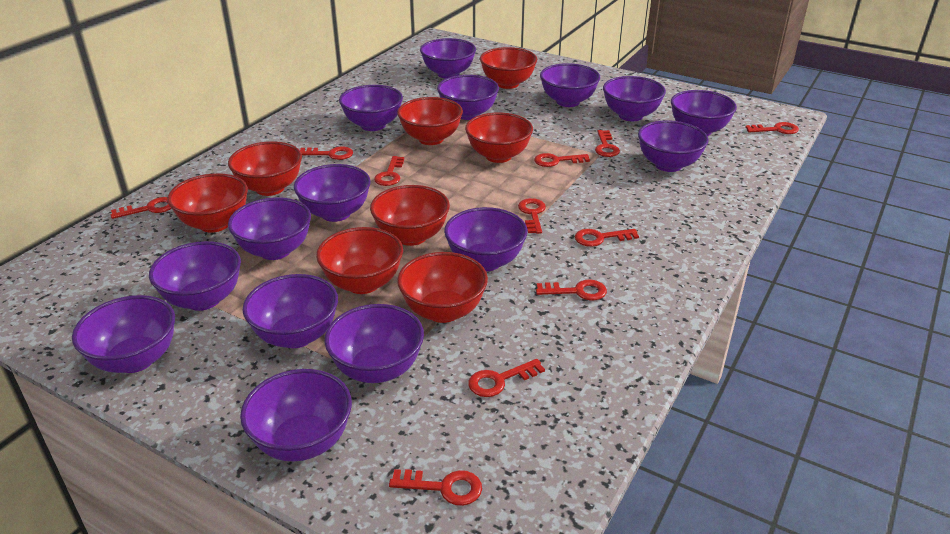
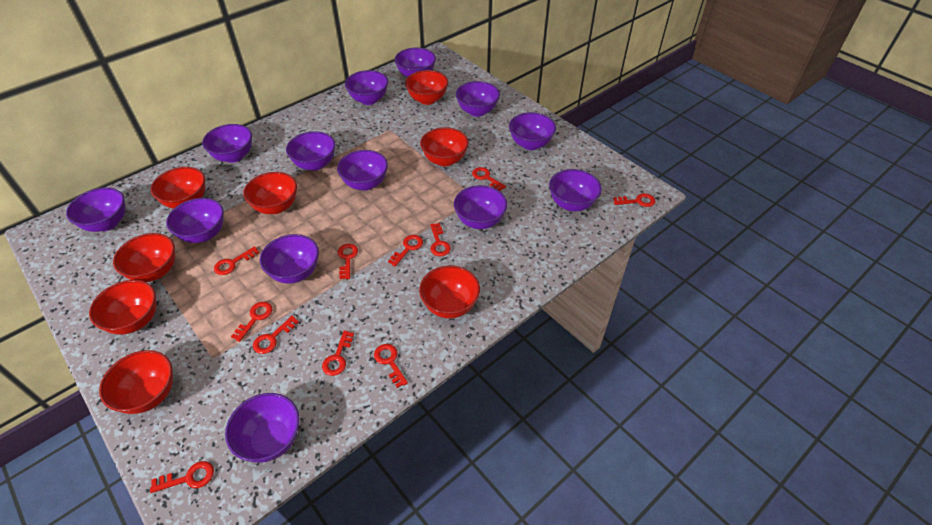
purple bowl: [72,295,175,373] [149,241,241,311] [228,197,311,260] [240,369,352,461] [243,274,338,348] [294,164,371,222] [324,304,424,383] [339,85,403,131] [420,38,476,79] [437,75,499,120] [444,207,528,271] [540,63,600,107] [603,76,666,121] [638,120,709,172] [671,90,737,136] = 15 -> [66,188,126,232] [166,198,224,243] [202,124,252,163] [225,393,300,463] [260,234,319,284] [286,131,335,171] [337,150,388,191] [345,70,388,105] [395,48,436,77] [454,185,507,229] [456,81,500,117] [509,112,556,150] [549,169,602,211] = 13

